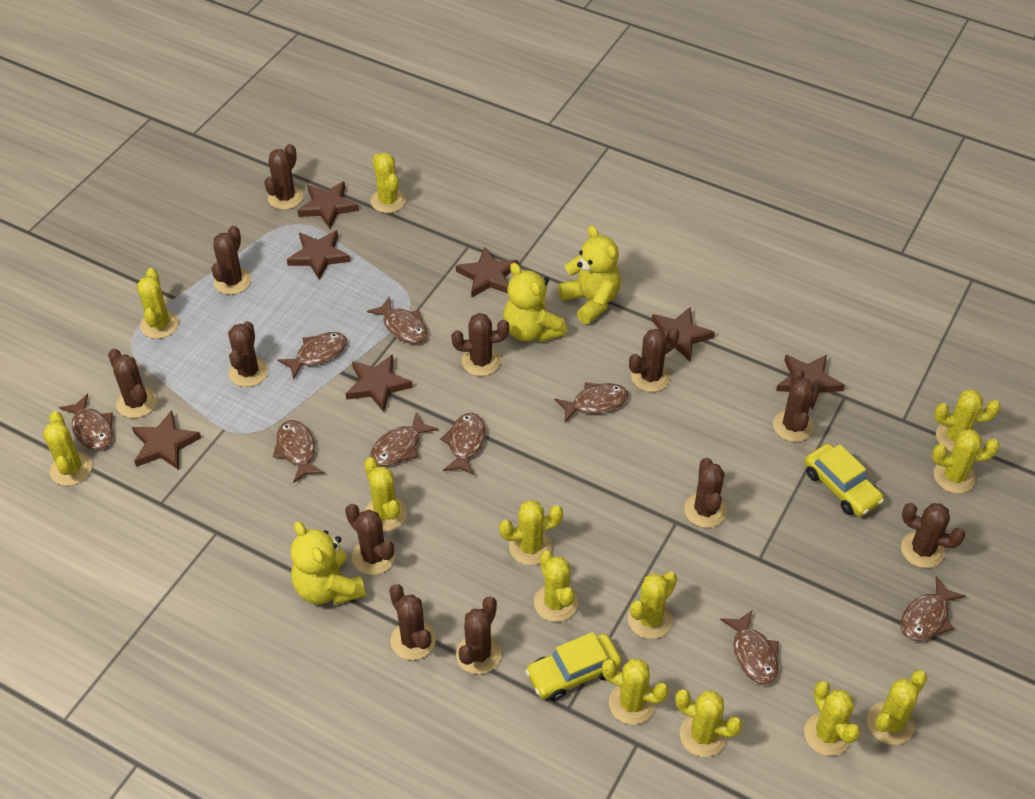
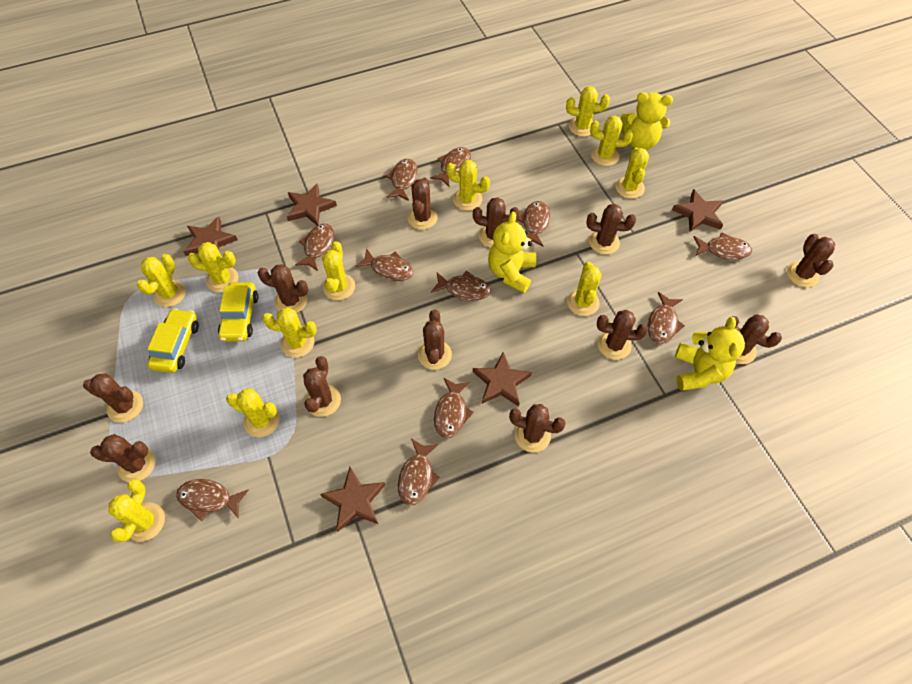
brown fish: [59,394,113,450] [273,420,324,483] [277,332,347,380] [367,297,427,344] [370,412,438,466] [440,413,486,476] [554,382,628,422] [720,610,779,685] [901,576,966,641] = 9 -> [176,479,248,522] [295,224,334,271] [355,248,413,281] [385,159,418,201] [398,438,440,505] [430,147,471,186] [431,271,491,301] [434,378,474,438] [518,201,550,246] [647,292,685,344] [694,232,752,259] = 11
brown star: [132,410,201,470] [287,230,351,280] [297,181,359,229] [346,354,413,412] [456,247,519,298] [652,307,715,362] [776,355,845,410] = 7 -> [183,216,238,256] [286,183,337,225] [320,467,385,532] [473,352,532,406] [672,189,723,232] = 5
yellow cactus: [43,411,92,486] [137,268,179,339] [364,457,407,531] [370,153,406,213] [499,500,563,565] [534,551,578,622] [602,659,669,725] [628,572,677,639] [675,689,743,757] [804,681,860,756] [867,670,927,745] [932,429,1000,494] [934,389,1001,452] = 13 -> [108,479,165,543] [137,254,186,307] [188,242,239,293] [226,389,280,437] [262,307,317,357] [322,241,355,300] [446,160,490,211] [566,86,610,137] [567,262,602,316] [590,116,633,166] [615,147,649,199] = 11

